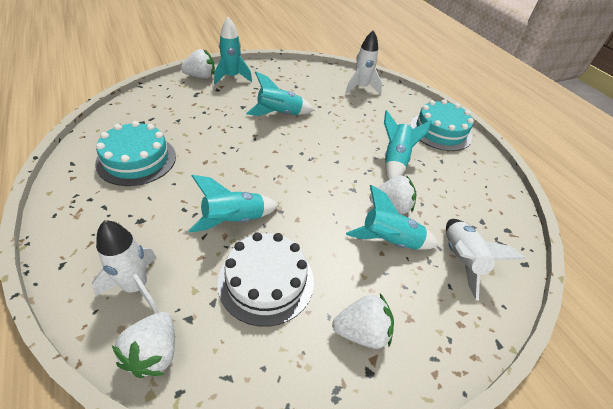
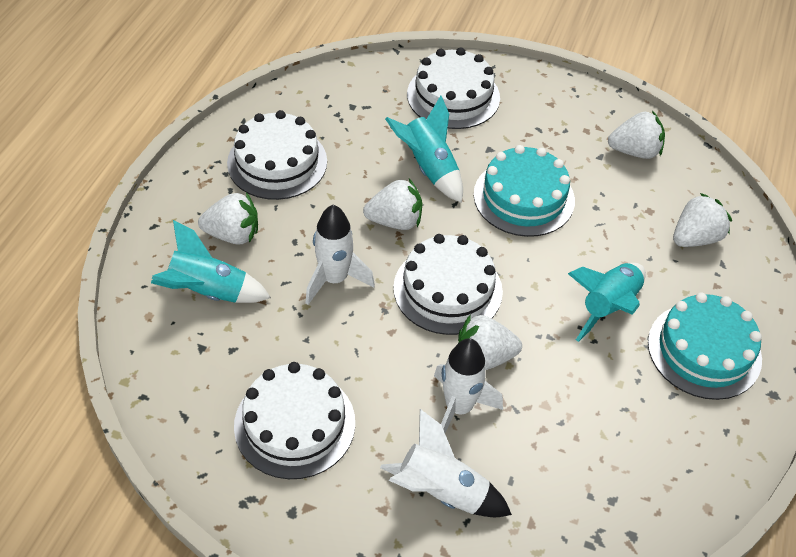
turquoise rocket: [188,175,279,233] [214,17,252,84] [246,71,314,116] [346,185,439,250] [384,110,432,180] = 5 -> [151,220,271,303] [385,96,463,203] [568,263,646,342] = 3
white cake: [217,232,314,327] = 1 -> [227,110,327,200] [234,362,355,479] [394,234,503,335] [407,47,500,129] = 4
white strawberry: [112,312,175,378] [181,49,215,79] [332,294,394,349] [370,175,416,214] = 4 -> [198,192,258,245] [363,179,422,230] [458,314,522,370] [608,111,665,159] [673,193,732,247] = 5

